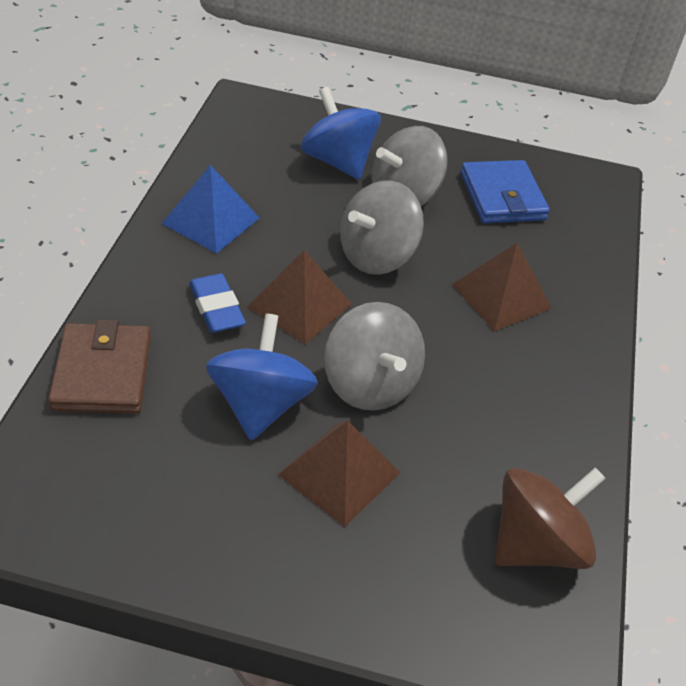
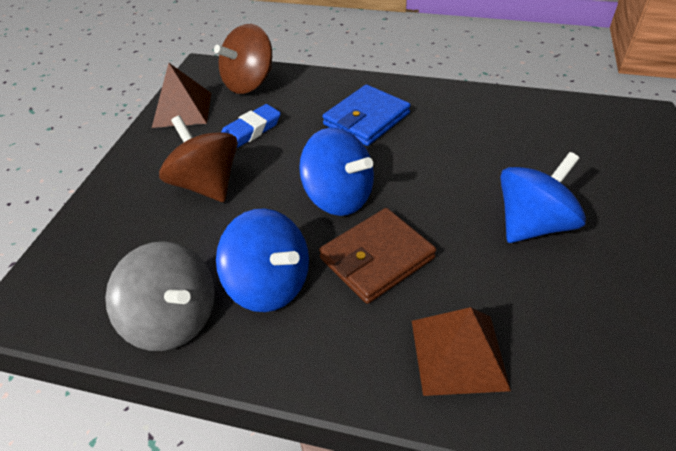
blue pyramid: [161,165,260,253] = 1 -> none = 0
blue spinning top: [206,313,318,440] [301,87,381,180] = 2 -> [216,208,309,312] [299,128,374,216] [500,152,586,243] = 3
brown pyramid: [247,250,352,344] [278,420,400,527] [452,243,552,331] = 3 -> [152,63,211,128] [412,307,511,396] = 2
brown spinning top: [495,467,606,569] = 1 -> [159,115,238,202] [214,24,272,94] = 2
grey spinning top: [324,302,425,411] [340,180,424,275] [371,126,448,206] = 3 -> [105,241,215,351] = 1

